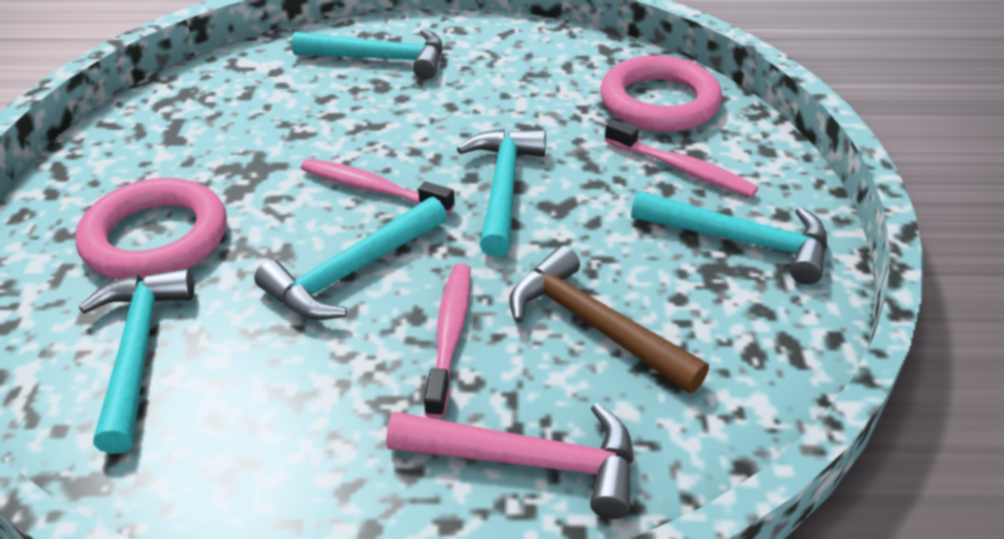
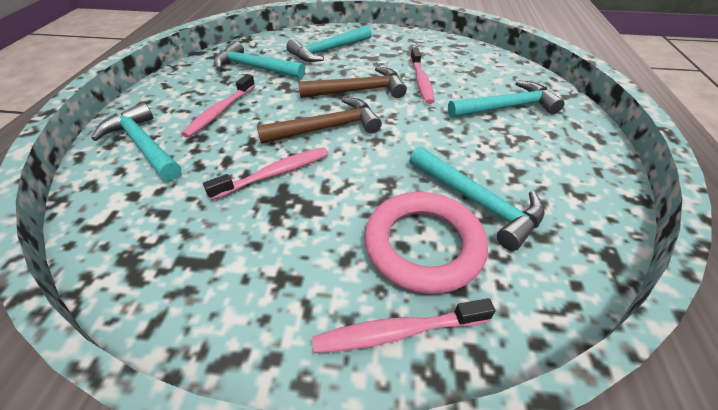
brown hammer: [509,246,709,394] = 1 -> [257,97,382,144] [298,67,407,98] = 2
pink hammer: [386,403,634,519] = 1 -> none = 0
pink ring: [76,178,227,281] [600,55,722,132] = 2 -> [364,192,488,294] = 1
pink toothbrush: [301,159,455,214] [424,263,471,419] [605,120,758,197] = 3 -> [181,74,255,138] [203,148,329,200] [312,298,495,353] [410,48,435,104] = 4

